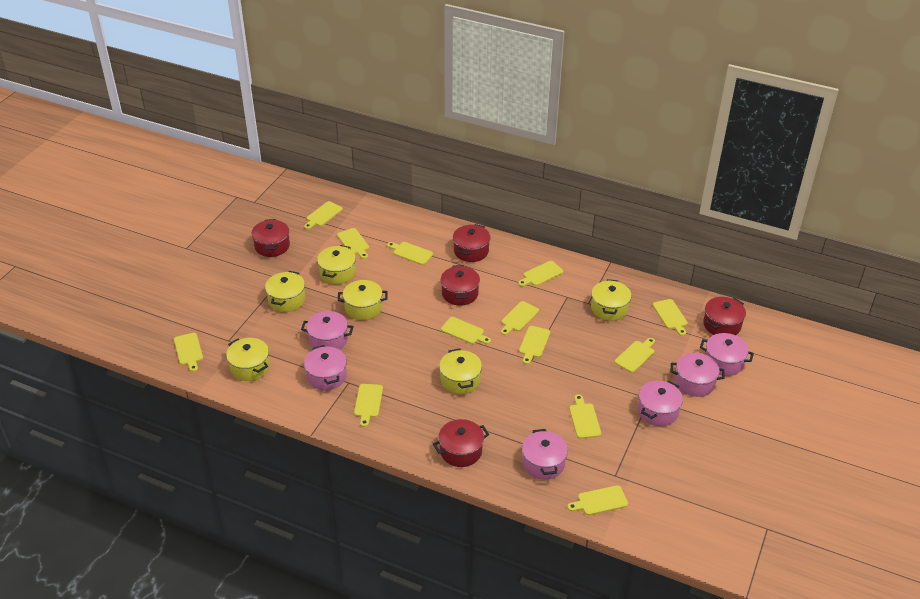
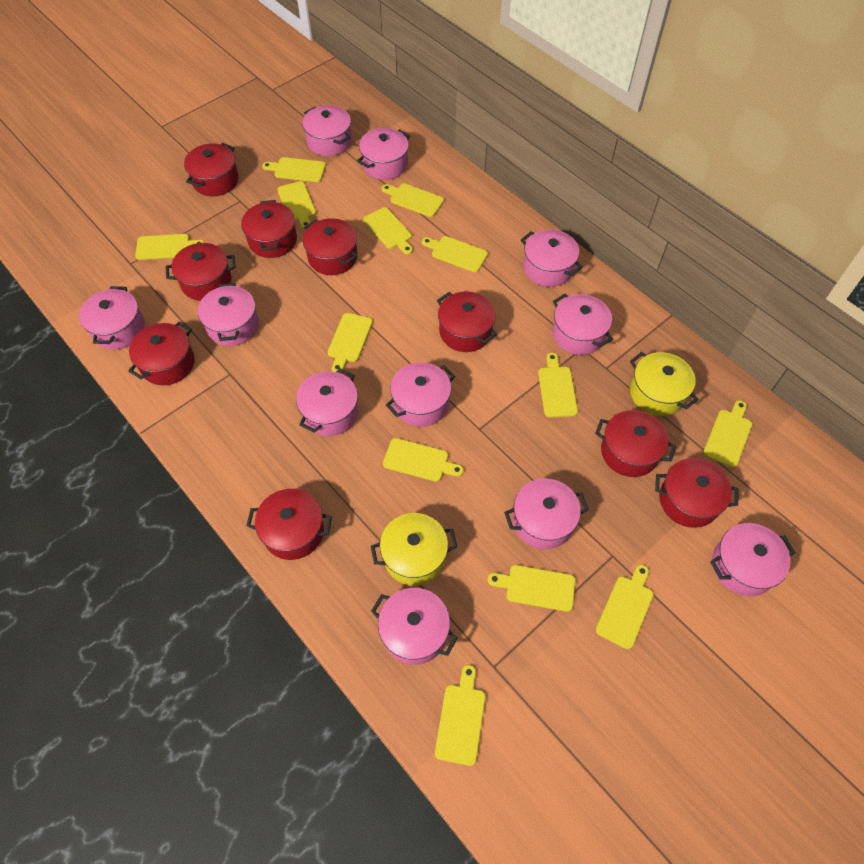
pink pot: [301,311,354,350] [304,345,347,390] [522,429,568,480] [638,381,683,426] [671,353,724,397] [700,333,754,376] = 6 -> [79,286,145,350] [198,283,259,346] [296,369,358,436] [302,105,352,156] [357,128,410,180] [371,588,458,665] [386,362,455,427] [504,479,589,549] [521,230,583,287] [552,294,613,355] [710,523,796,596] = 11
red pot: [251,219,290,257] [433,419,489,467] [441,265,480,306] [453,224,490,262] [703,297,746,335] = 5 -> [128,322,195,385] [166,243,236,301] [184,143,239,196] [241,200,297,258] [246,489,332,560] [303,218,358,275] [437,291,497,352] [595,410,676,477] [655,458,738,528] = 9
yellow pot: [226,338,270,381] [265,271,305,312] [317,245,356,284] [338,280,388,320] [439,349,482,394] [591,279,632,321] = 6 -> [371,513,457,586] [630,352,698,416] = 2

